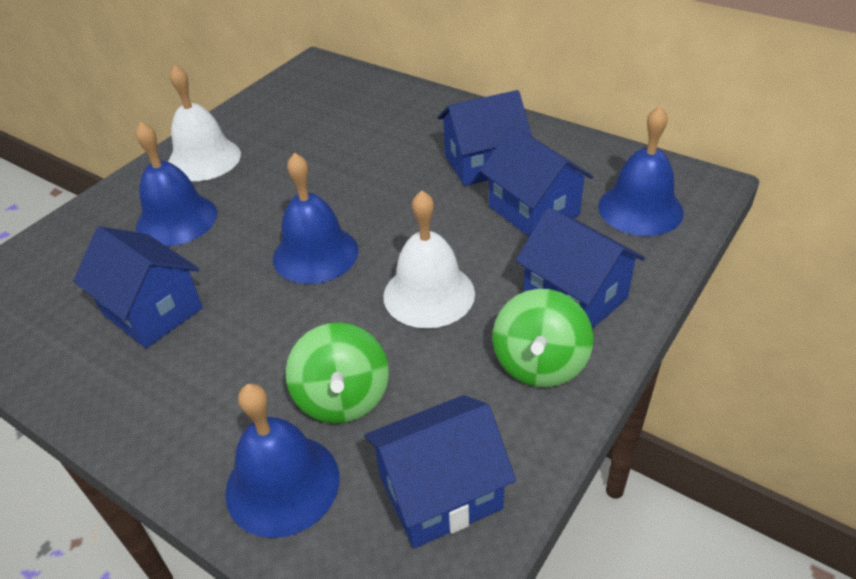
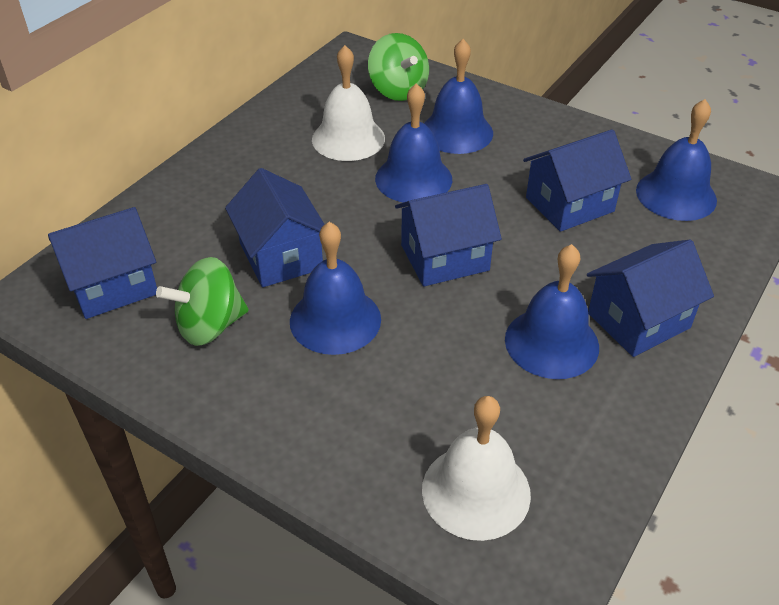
blue bell: [136,122,217,246] [225,384,340,538] [273,153,359,284] [598,106,684,236] = 4 -> [290,222,381,355] [375,83,452,202] [424,39,493,154] [505,244,599,379] [636,99,717,221] = 5

